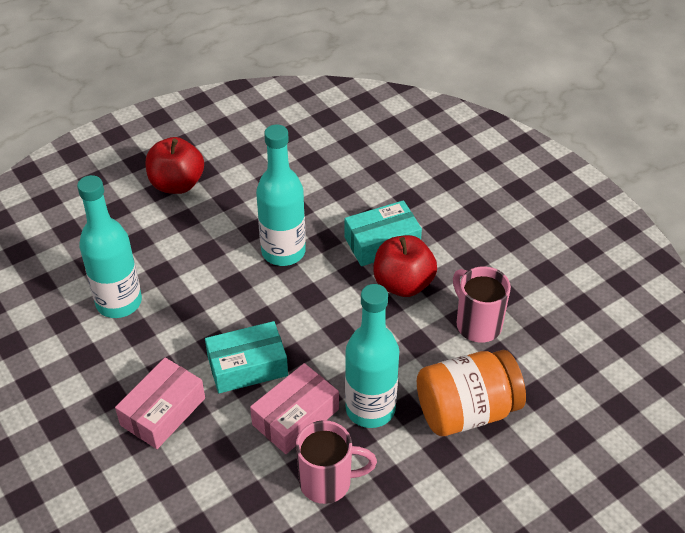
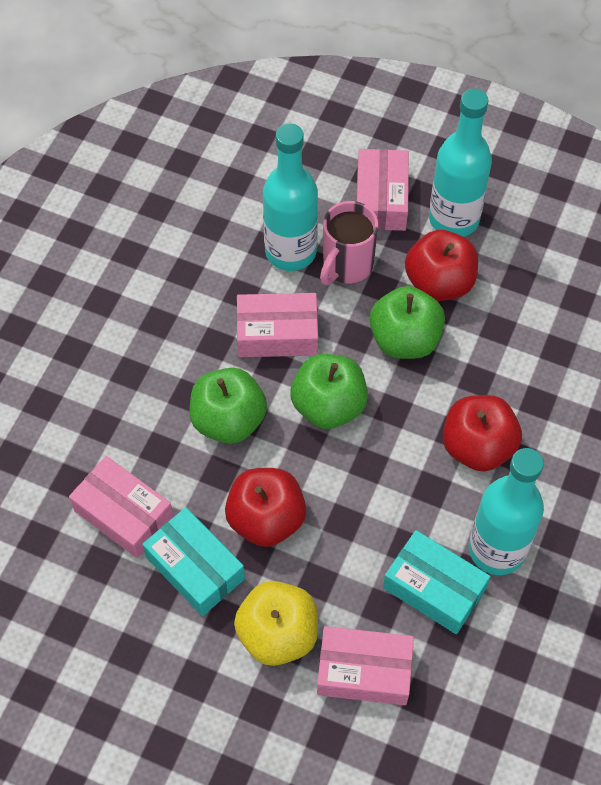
green apple: none = 0 -> [189,368,267,444] [290,354,368,429] [369,286,445,359] = 3
orange jar: [417,350,526,436] = 1 -> none = 0
pink box: [115,357,205,449] [250,363,339,454] = 2 -> [69,456,174,558] [237,293,318,357] [317,626,414,705] [356,149,409,231] = 4
pink mug: [296,420,377,504] [453,266,511,343] = 2 -> [320,201,378,285] = 1
red apple: [146,137,204,194] [374,235,437,297] = 2 -> [225,468,306,547] [405,230,478,301] [443,395,522,472] = 3
yellow apple: none = 0 -> [234,581,318,666] = 1

